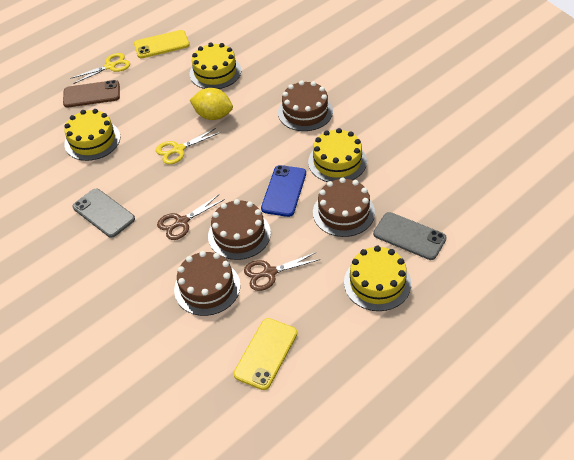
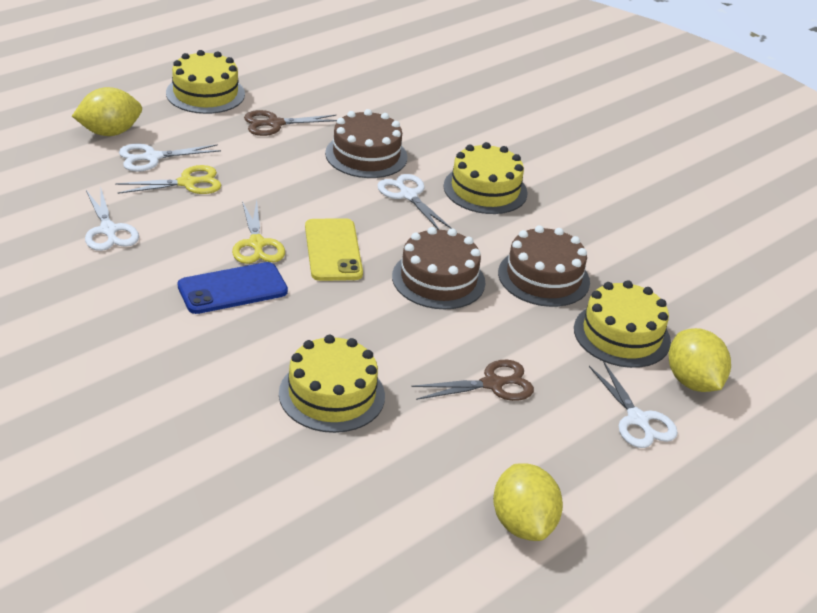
brown cake: [174,251,240,316] [208,199,271,260] [278,81,333,131] [313,177,375,237] = 4 -> [325,109,408,178] [392,227,485,309] [498,225,590,307] = 3
brown phone: [63,80,120,108] = 1 -> none = 0
grey phone: [73,189,135,238] [373,212,447,260] = 2 -> none = 0
white scissors: none = 0 -> [85,189,139,251] [119,144,221,172] [377,174,451,230] [589,361,678,448] = 4
yellow lemon: [190,88,233,120] = 1 -> [72,87,142,136] [493,463,563,541] [669,328,731,392] = 3
yellow phone: [134,30,189,58] [234,318,297,390] = 2 -> [305,218,363,281] = 1

